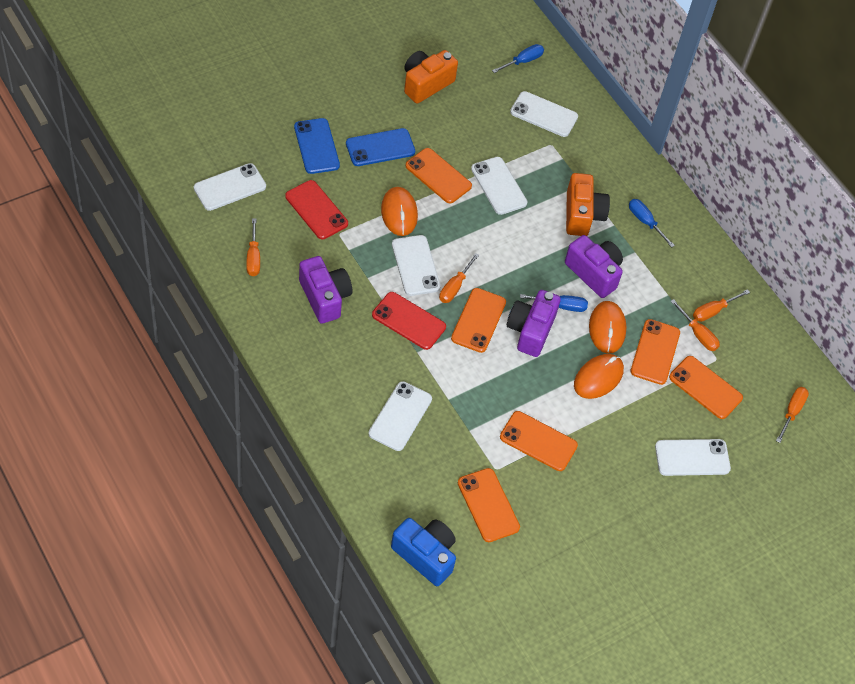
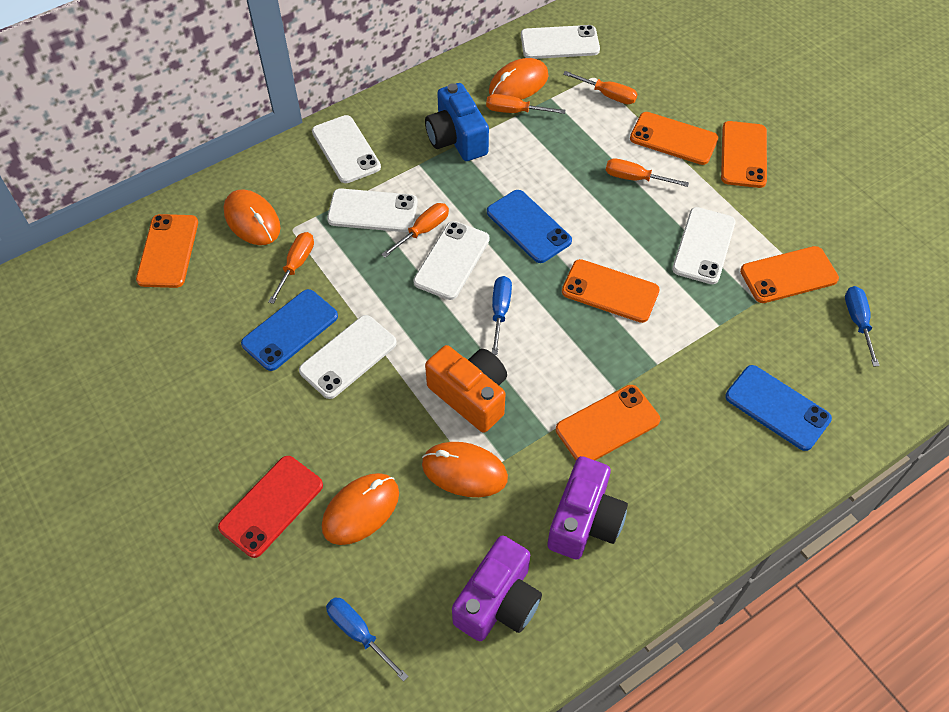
blue phone: [294,118,340,174] [346,128,415,166] = 2 -> [241,289,338,371] [487,190,572,263] [725,365,832,451] = 3
orange camera: [404,50,458,104] [566,173,610,236] = 2 -> [425,345,507,433] = 1
orange mouse: [381,187,418,236] [574,354,624,399] [589,301,627,354] = 3 -> [224,189,281,245] [322,473,399,545] [422,442,508,497] [489,58,549,100] = 4
purple camera: [299,256,352,324] [507,290,561,357] [565,235,623,298] = 3 -> [452,535,542,641] [547,456,628,559] = 2
red phone: [285,180,348,239] [372,292,446,350] = 2 -> [218,456,323,558] = 1

